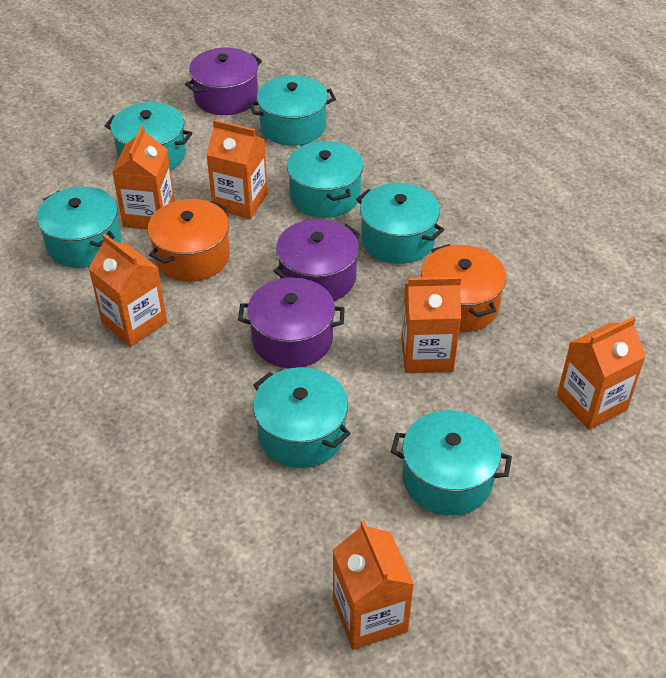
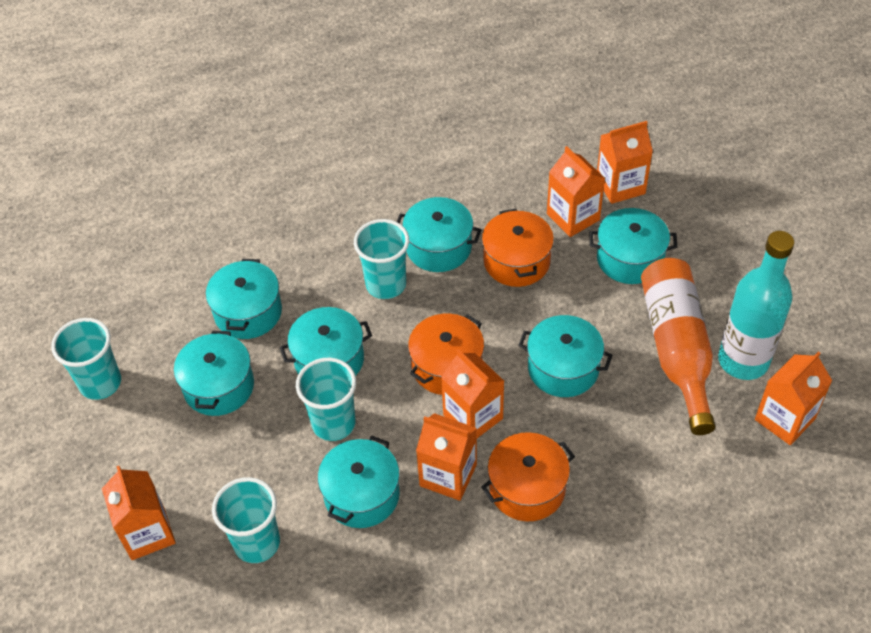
orange bottle: none = 0 -> [641,258,716,435] = 1
orange pot: [148,199,230,282] [421,244,506,332] = 2 -> [408,313,484,395] [481,432,575,521] [482,209,554,287] = 3
purple pot: [185,48,262,115] [238,277,345,368] [274,219,360,301] = 3 -> none = 0
turquoise bottle: none = 0 -> [718,231,794,380] = 1
turquoise cup: none = 0 -> [51,318,121,400] [212,477,280,563] [296,358,356,441] [354,219,409,299] = 4

